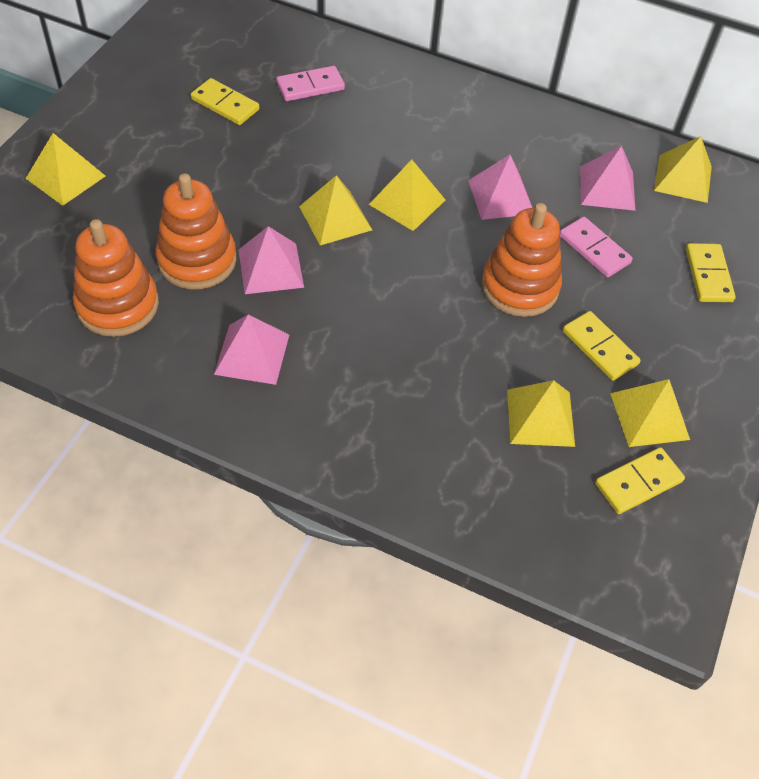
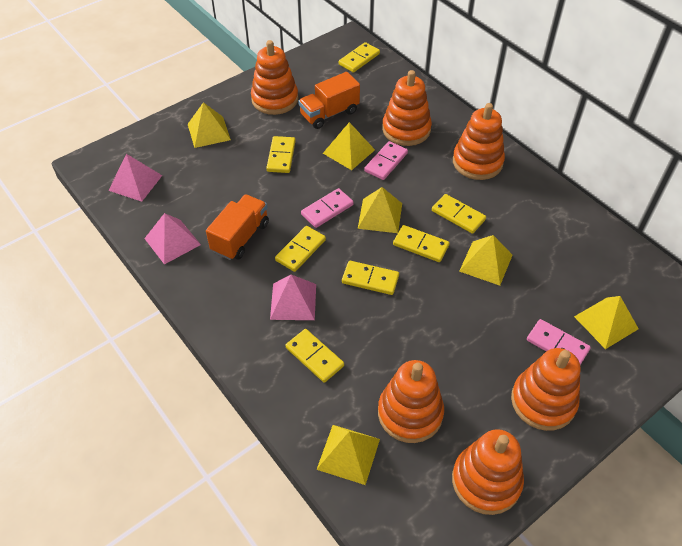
orange stacking toy: [73,219,159,337] [156,173,236,290] [482,203,562,317] = 3 -> [251,40,298,115] [378,360,444,443] [382,70,432,146] [452,429,524,515] [453,103,505,180] [511,348,581,431] = 6
orange truck: none = 0 -> [206,194,269,260] [298,72,360,129] = 2
pink domino: [276,66,345,101] [559,217,633,278] = 2 -> [301,188,354,228] [364,141,408,180] [527,319,591,365] = 3
pink pyramid: [214,314,289,385] [238,226,304,294] [468,155,532,220] [580,146,636,211] = 4 -> [108,154,162,202] [144,213,201,264] [270,274,316,320] = 3
yellow domino: [191,78,259,125] [563,311,641,381] [595,447,685,514] [686,243,736,302] = 4 -> [266,136,296,173] [275,226,326,272] [286,329,344,383] [339,42,380,73] [342,261,399,295] [393,225,450,262] [432,194,486,234] = 7

